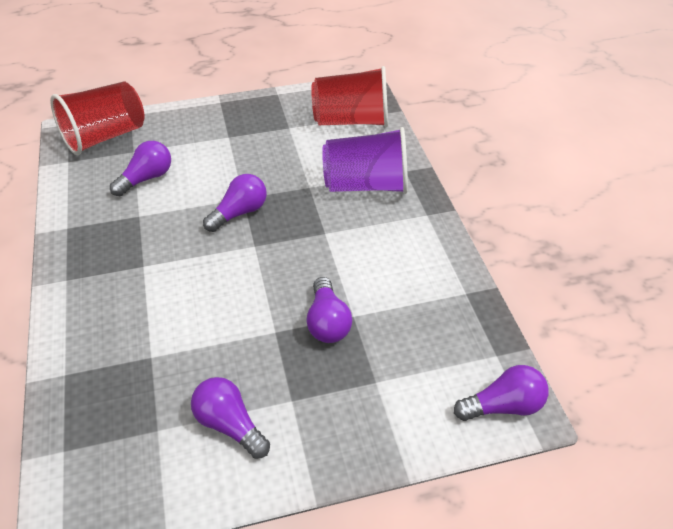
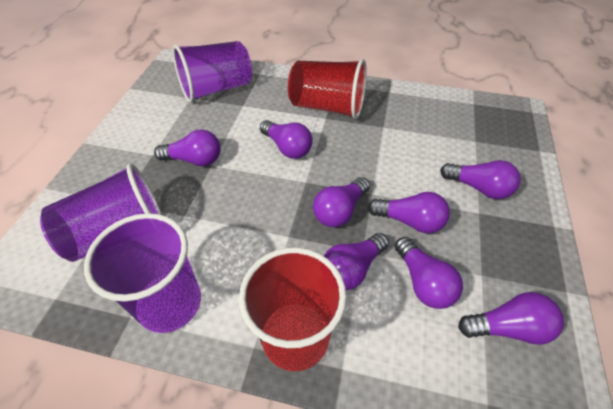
purple cup: [322,127,408,194] = 1 -> [40,163,162,262] [84,213,201,333] [173,41,252,103] = 3
purple light bulb: [110,141,171,196] [191,377,270,459] [203,174,267,232] [306,277,352,343] [454,365,549,421] = 5 -> [154,130,221,166] [260,120,313,159] [313,177,370,227] [324,233,389,290] [368,192,450,234] [395,237,463,309] [440,160,521,199] [458,292,564,345] = 8

